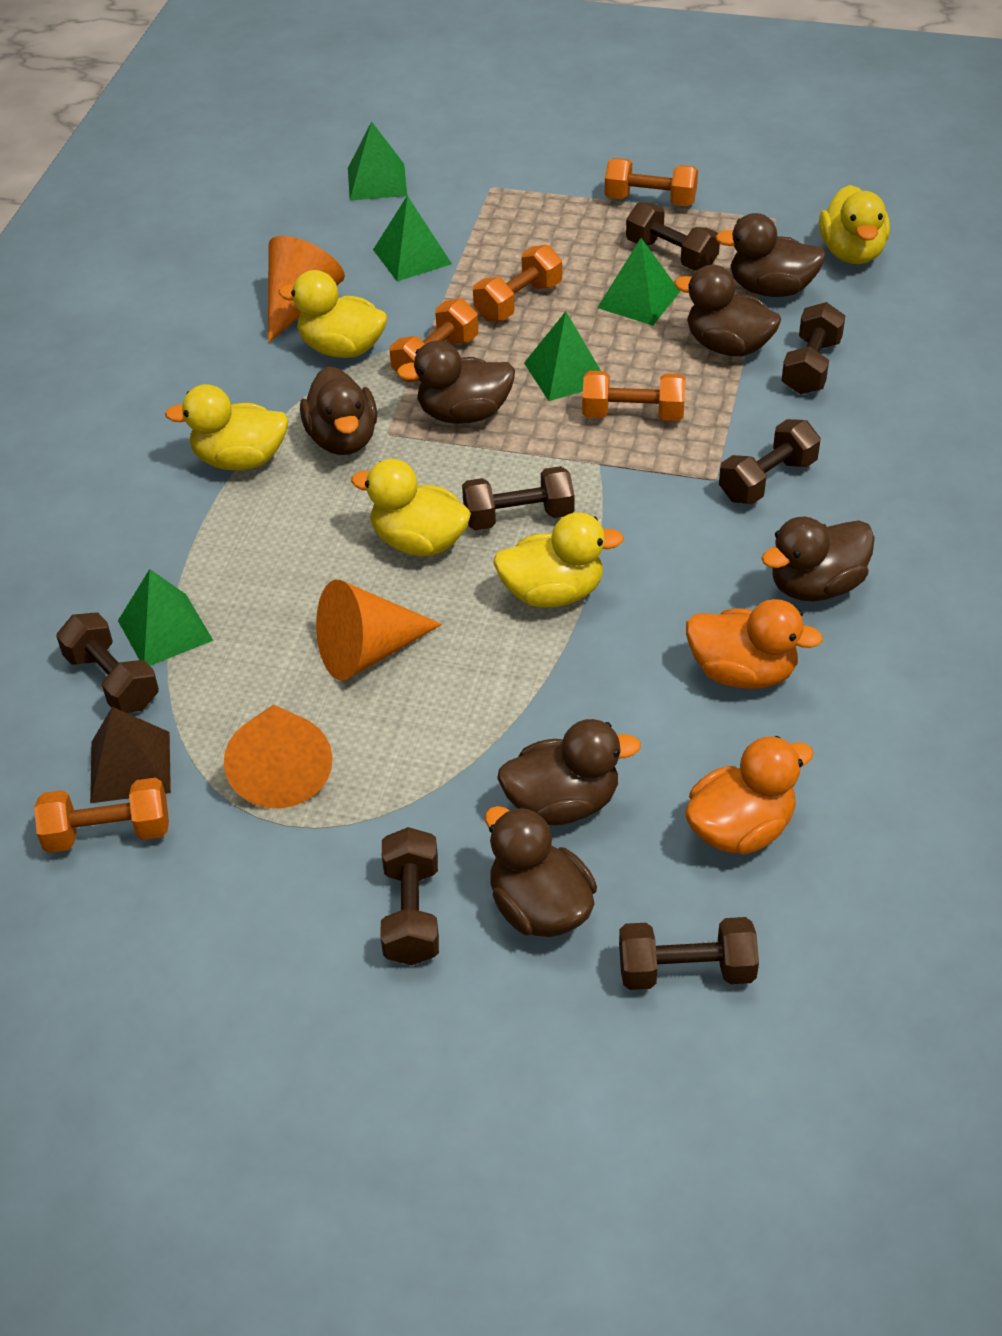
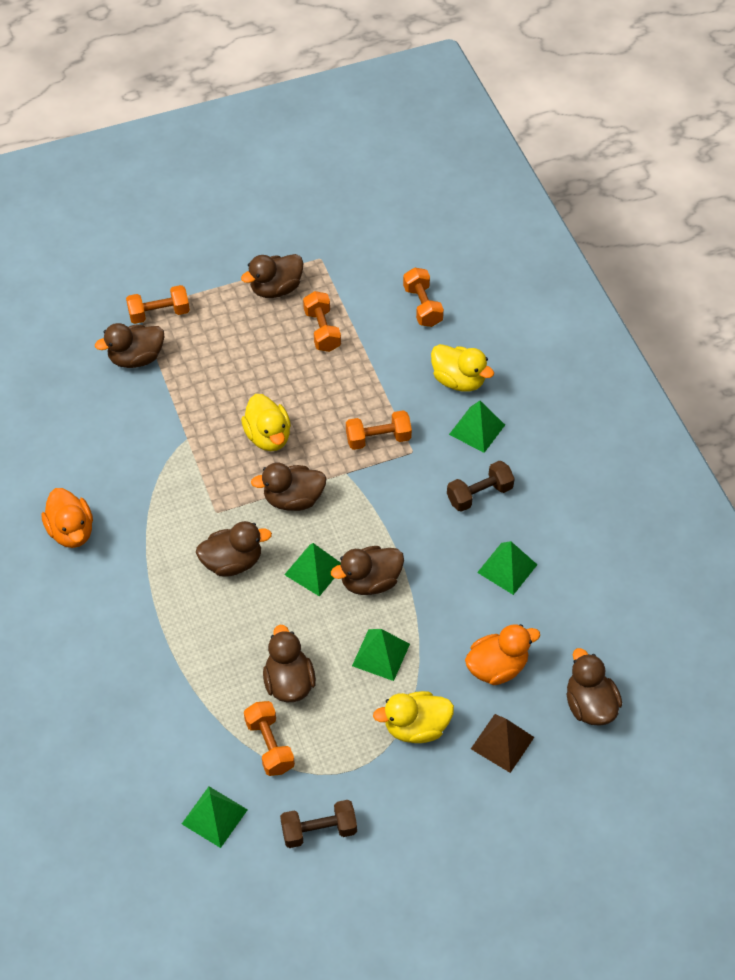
brown dumbbell: [56,612,159,713] [380,827,439,965] [462,466,574,530] [619,917,759,990] [626,202,720,270] [719,419,821,504] [781,302,845,394] = 7 -> [280,800,357,848] [447,461,515,512] = 2
orange cone: [224,705,333,808] [268,236,345,343] [316,580,442,681] = 3 -> none = 0
yellow duck: [165,384,288,470] [278,270,387,358] [351,459,471,556] [493,512,624,608] [819,185,890,264] = 5 -> [241,394,291,451] [373,691,454,743] [431,344,494,392] = 3

